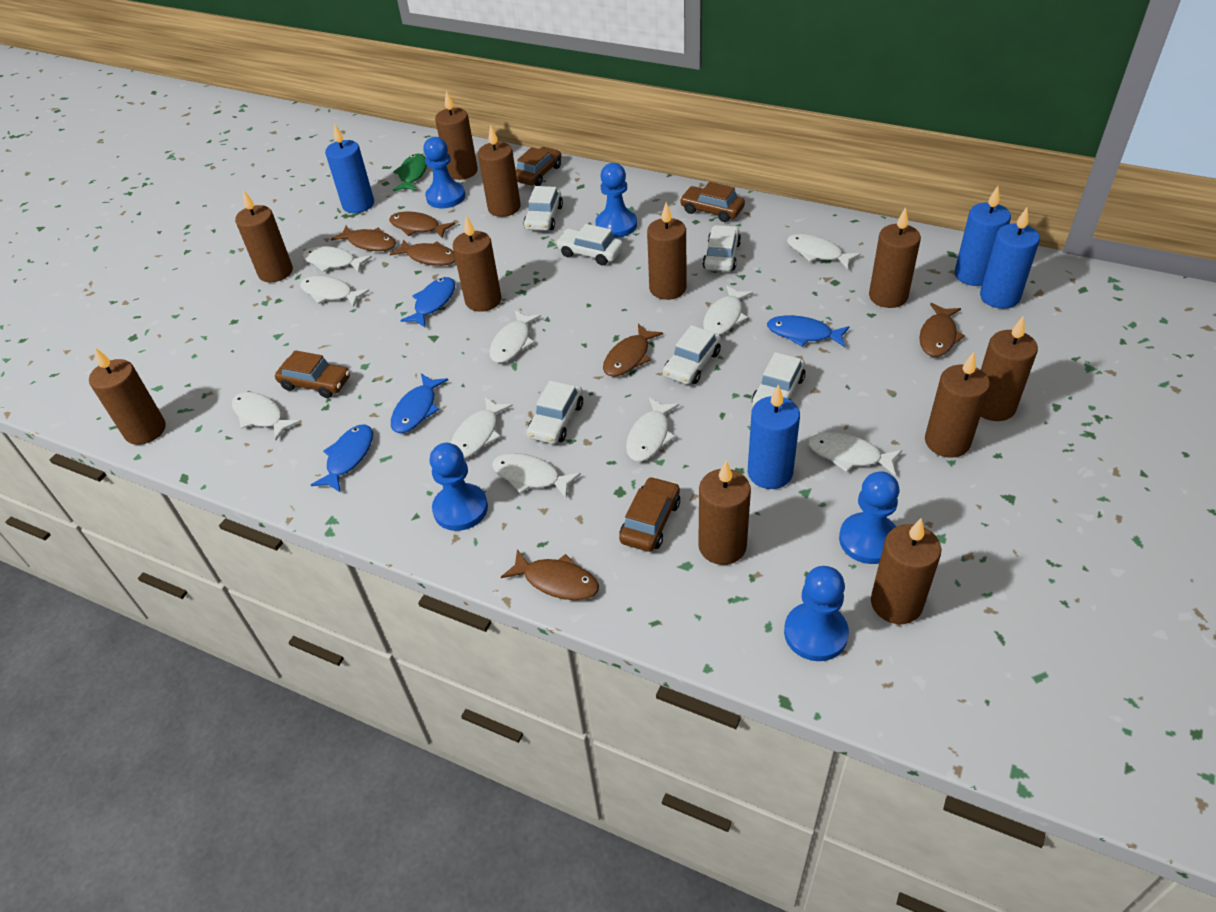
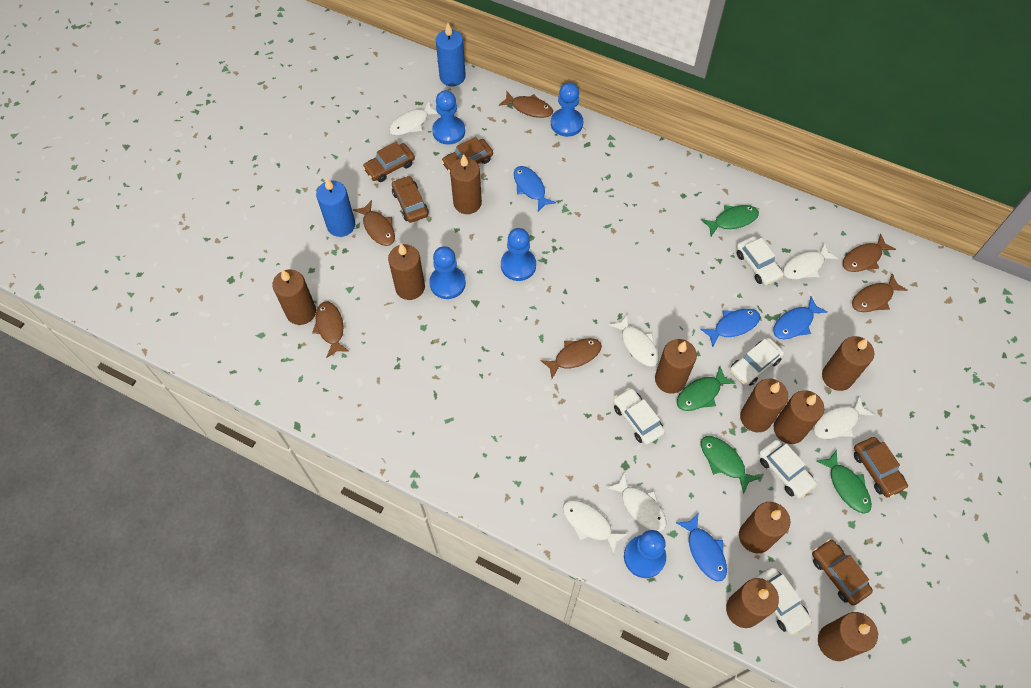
blue candle: [325,123,374,213] [748,384,800,489] [955,186,1011,286] [980,207,1040,309] = 4 -> [316,177,355,237] [436,23,466,86] = 2
brown candle: [89,347,166,445] [235,190,293,282] [435,91,478,180] [453,215,502,312] [478,125,521,217] [647,202,686,300] [698,460,751,565] [869,207,921,308] [871,518,942,624] [925,352,990,457] [981,315,1038,421] = 11 -> [272,269,316,325] [388,244,425,300] [450,154,482,214] [655,339,697,393] [726,578,779,628] [739,502,790,553] [740,379,789,432] [774,390,824,444] [818,612,878,661] [822,336,874,391] = 10
brown car: [275,350,350,398] [516,147,562,186] [619,477,680,552] [680,182,745,222] = 4 -> [362,142,415,182] [392,176,429,223] [441,137,493,173] [812,539,873,606] [854,437,908,497] = 5
green fish: [393,154,427,191] = 1 -> [677,366,735,411] [701,205,759,236] [701,436,761,494] [816,450,872,514] = 4
white car: [523,186,563,231] [527,381,583,444] [556,224,623,265] [663,325,721,384] [703,225,741,271] [752,352,806,406] = 6 -> [613,388,665,445] [730,338,784,386] [736,236,784,286] [755,567,812,635] [759,440,817,498] = 5
white fish: [232,392,301,440] [300,276,369,307] [302,246,372,273] [451,396,513,458] [489,310,541,363] [492,453,581,498] [626,397,679,461] [703,285,753,335] [787,234,861,269] [808,432,902,476] = 10 -> [389,101,438,136] [563,500,628,555] [607,472,666,532] [609,314,659,367] [783,242,839,279] [813,396,874,439] = 6

